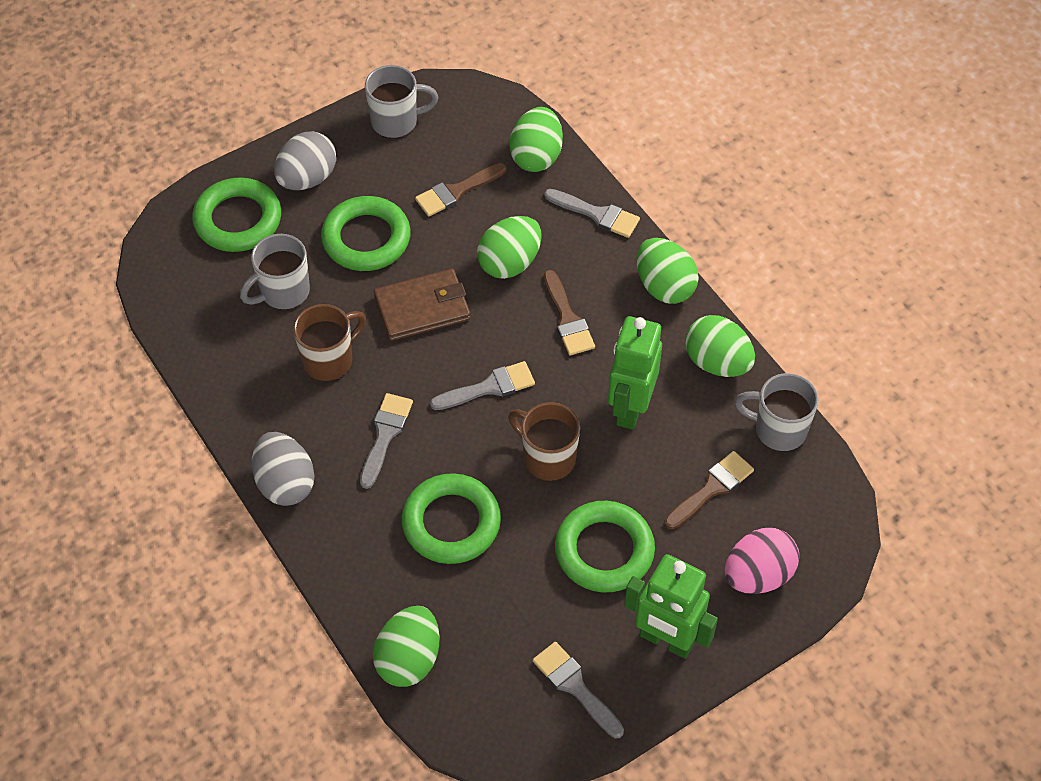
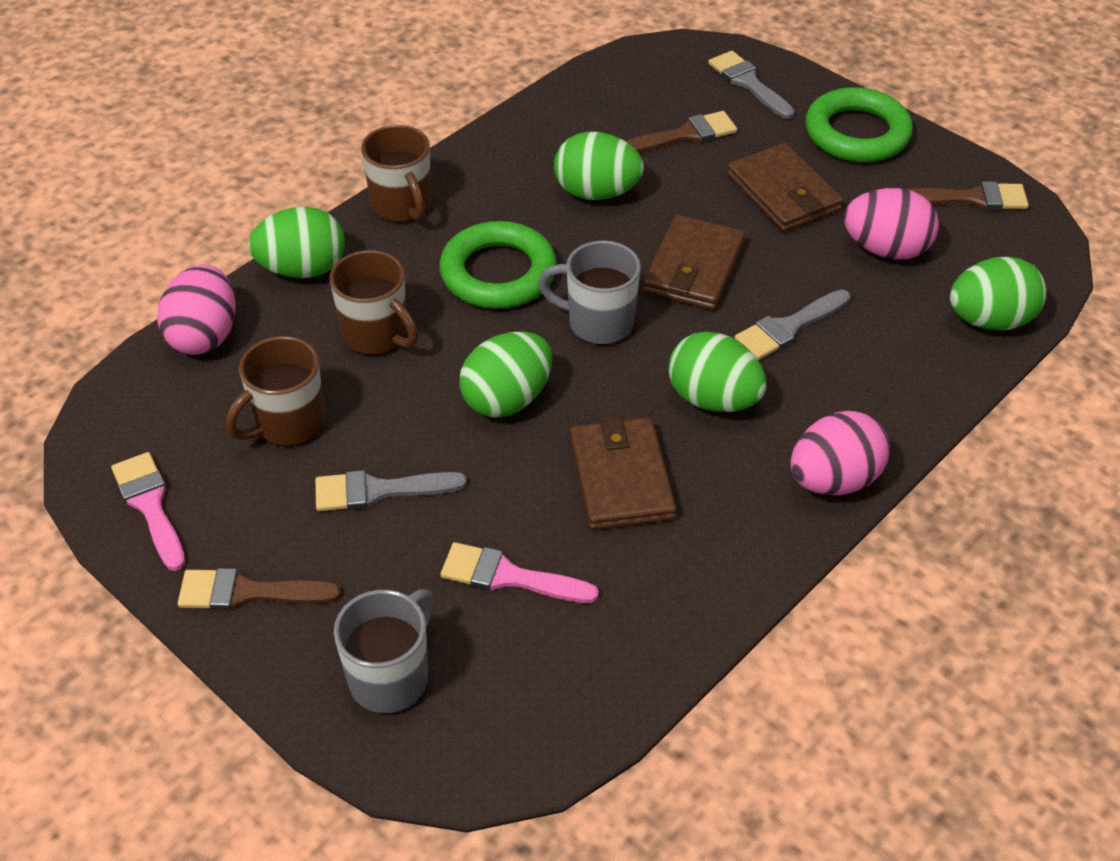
brown mug: [293,304,366,381] [508,402,580,481] = 2 -> [226,336,325,446] [329,250,418,355] [361,125,431,223] = 3
brown wallet: [374,269,470,341] = 1 -> [570,415,676,530] [642,215,745,310] [727,143,843,232] = 3
green ring: [192,177,281,252] [321,196,411,271] [402,473,501,564] [555,501,655,593] = 4 -> [439,221,557,309] [805,87,913,162] = 2
green robot: [608,316,662,430] [624,554,718,659] = 2 -> none = 0
grey brush: [360,393,413,489] [430,361,535,410] [533,642,624,738] [544,189,640,238] = 4 -> [315,470,467,511] [708,51,795,119] [735,289,851,360] = 3
grey egg: [252,432,315,506] [274,131,336,190] = 2 -> none = 0
grey mug: [240,234,310,310] [365,65,438,138] [734,373,819,451] = 3 -> [334,589,434,713] [538,241,641,345] = 2
pink brush: none = 0 -> [111,452,185,571] [440,542,599,603] = 2
pink egg: [725,528,799,594] = 1 -> [157,265,236,355] [790,411,890,495] [844,188,939,260] = 3

